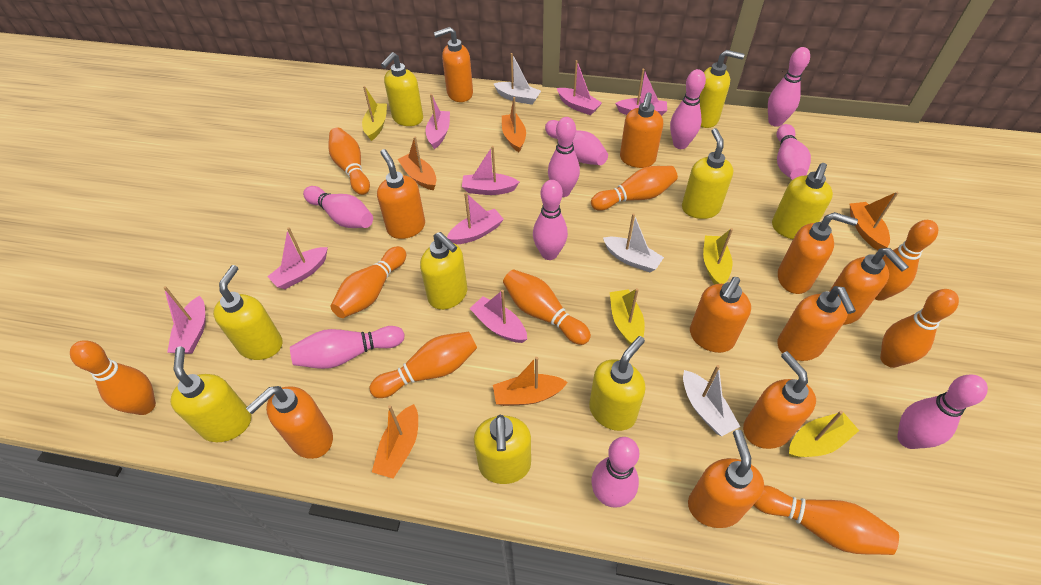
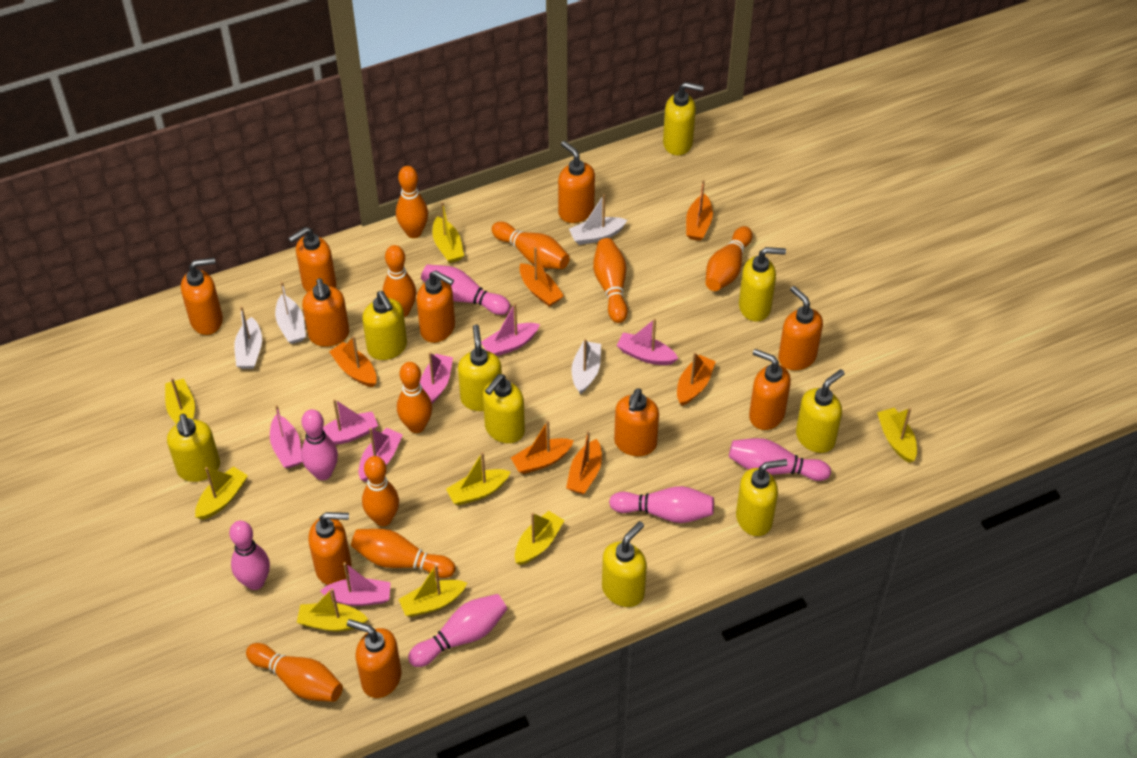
orange boat: [372,404,418,479] [398,137,436,190] [493,357,568,406] [502,97,526,152] [850,192,898,250] = 5 -> [329,336,377,387] [511,421,574,474] [519,247,564,307] [566,431,602,494] [677,352,716,406] [686,180,713,241] = 6
pink boat: [163,286,205,354] [267,227,328,289] [426,94,450,149] [447,192,504,244] [462,146,519,195] [469,290,527,343] [557,60,602,115] [615,69,667,116] = 8 -> [270,405,302,468] [320,562,391,606] [323,399,378,445] [359,428,403,482] [420,352,453,404] [481,303,540,356] [616,319,679,365] = 7
pink bowling pin: [290,326,405,369] [303,186,373,228] [533,180,568,260] [545,120,608,165] [548,117,580,197] [591,437,639,508] [670,69,706,149] [768,47,810,127] [777,124,811,180] [897,374,988,449] = 10 -> [229,521,270,590] [301,409,338,480] [408,594,507,667] [421,264,510,315] [609,486,714,523] [729,438,831,481] = 6
white boat: [493,53,541,105] [603,213,664,272] [683,365,740,436] = 3 -> [234,306,262,369] [275,282,306,344] [569,194,627,245] [571,339,601,394] = 4
yellow boat: [362,86,387,141] [610,288,645,345] [703,228,733,285] [789,411,859,458] = 4 -> [165,378,195,424] [195,466,248,520] [297,588,368,631] [398,565,467,617] [432,202,464,263] [446,452,511,505] [515,511,565,565] [877,408,917,463] = 8

